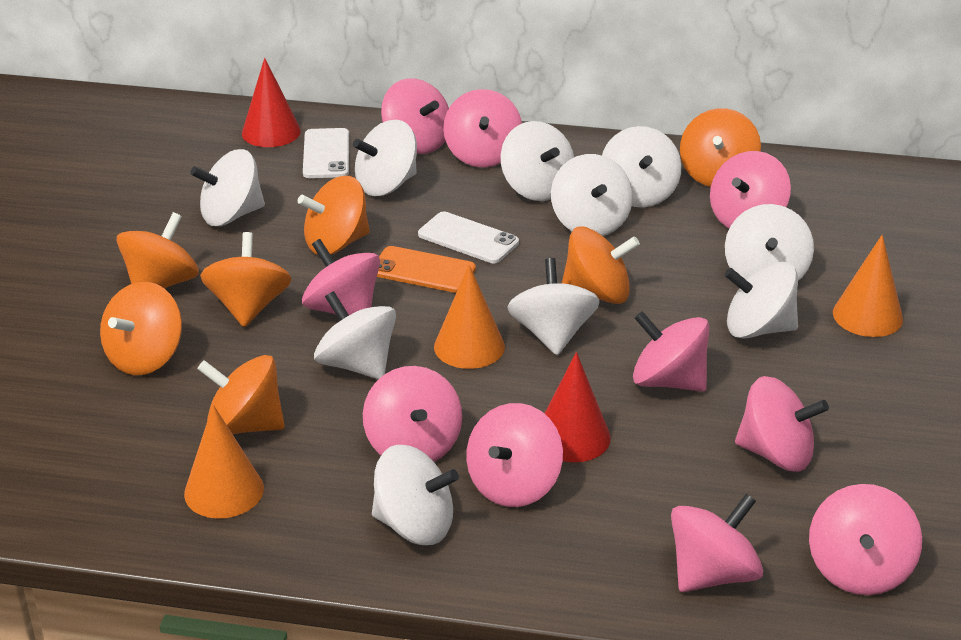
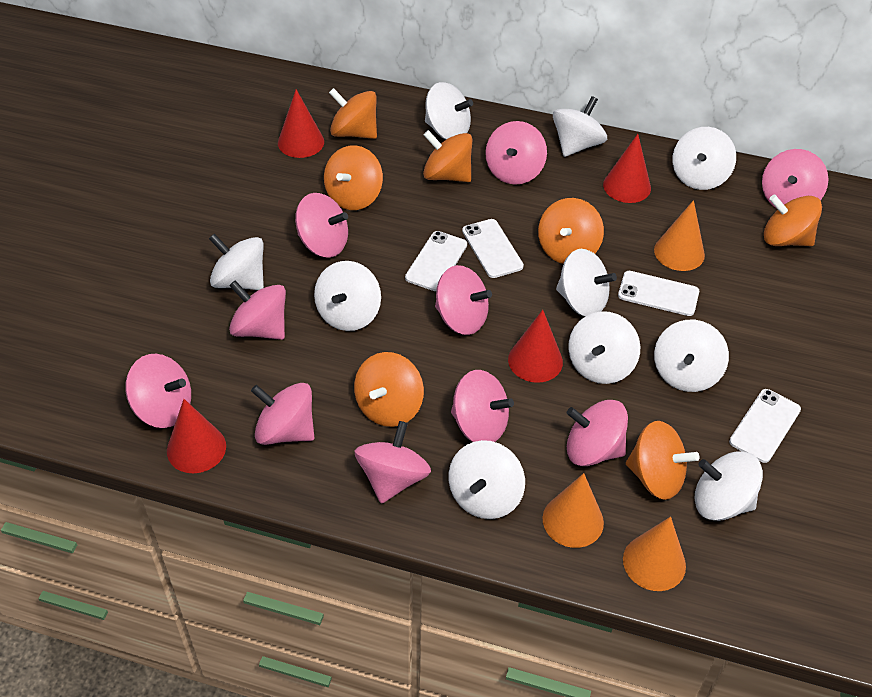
orange phone: [377,246,476,293] = 1 -> none = 0
red cone: [242,58,301,147] [544,352,611,462] = 2 -> [167,399,226,473] [278,89,324,158] [508,310,563,383] [603,134,651,203] = 4
white phone: [303,128,349,178] [418,212,519,263] = 2 -> [405,231,467,291] [462,219,524,278] [618,271,699,316] [729,389,801,463] = 4

